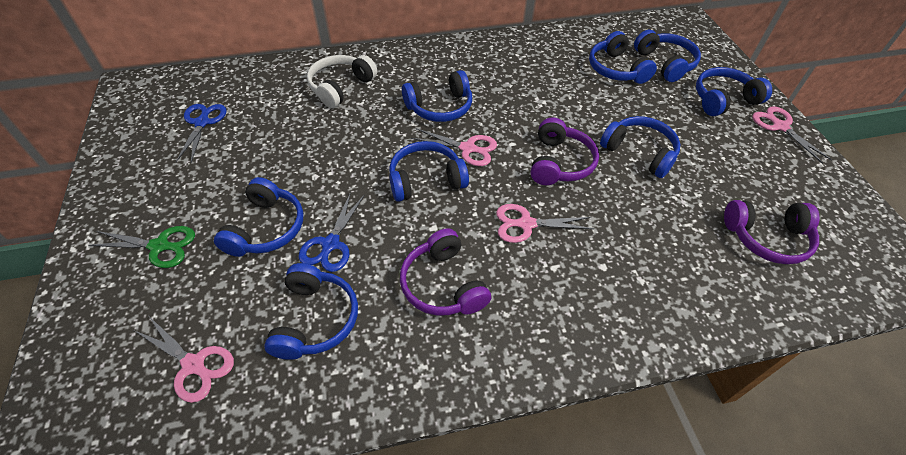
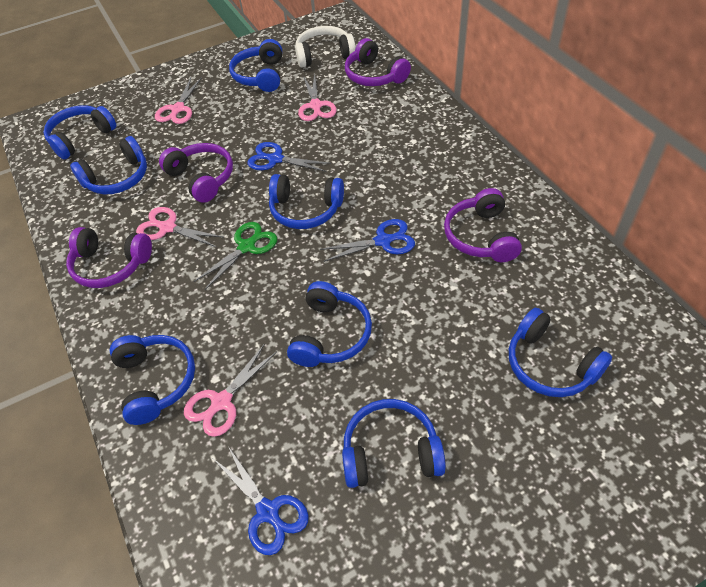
blue scissors: [176,104,227,163] [299,192,365,272] = 2 -> [214,446,309,555] [248,142,331,172] [320,219,415,262] = 3
purple headphones: [400,228,491,316] [531,117,599,185] [724,200,820,264] = 3 -> [66,227,152,288] [159,143,233,203] [345,38,411,86] [444,188,522,262] = 4

